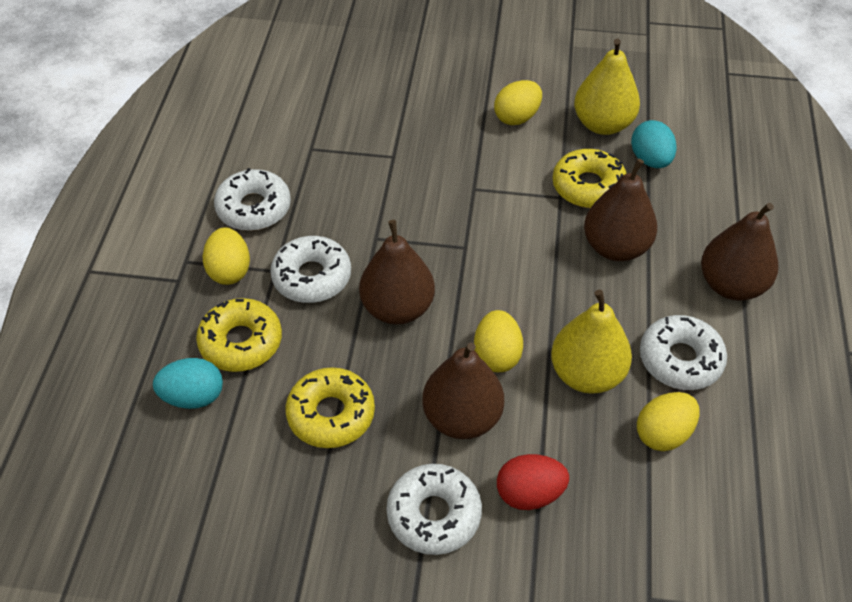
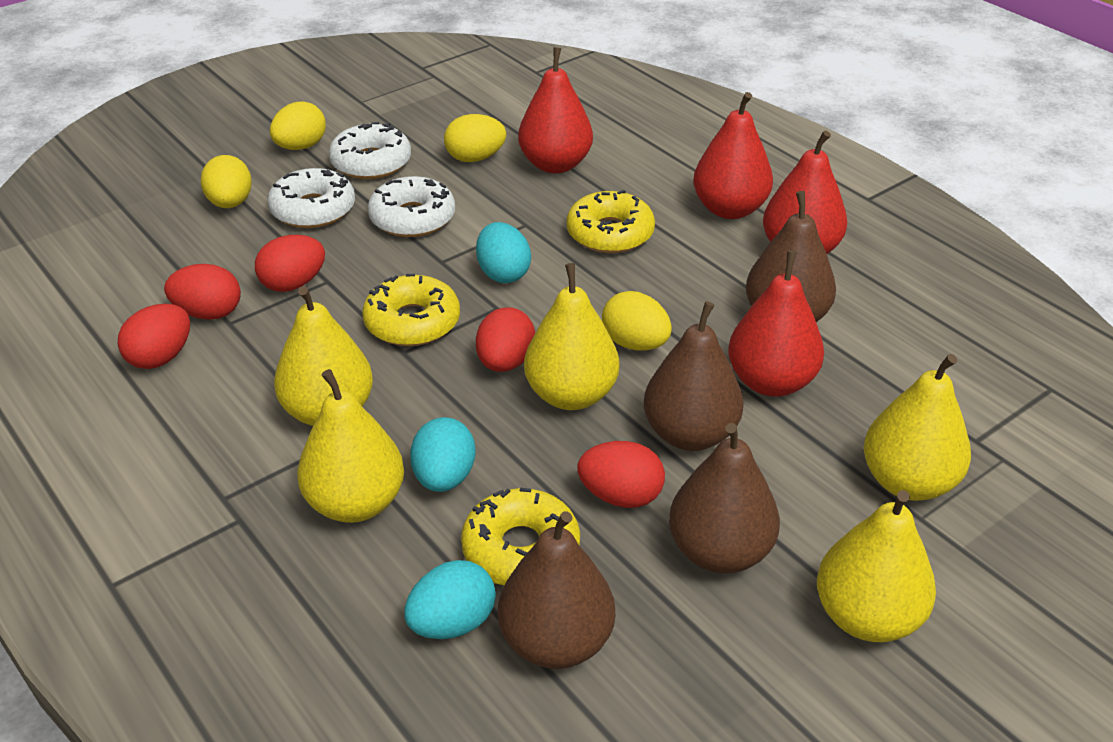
red egg: [497,454,569,510] = 1 -> [118,304,190,369] [164,264,241,320] [255,235,325,292] [476,307,535,372] [577,441,665,508] = 5
red pear: none = 0 -> [518,47,593,173] [693,92,773,219] [728,250,824,397] [763,131,847,254] = 4
turquoise egg: [153,358,223,409] [631,120,677,168] = 2 -> [404,560,496,639] [410,417,476,492] [476,222,531,283] = 3
white donut: [214,168,291,231] [270,236,351,303] [386,464,482,555] [640,315,727,390] = 4 -> [268,168,355,228] [329,122,411,179] [368,176,455,237] = 3
yellow pear: [551,290,632,394] [574,39,640,135] = 2 -> [274,286,373,426] [297,369,404,523] [524,263,619,410] [817,490,936,642] [864,354,971,501] = 5

